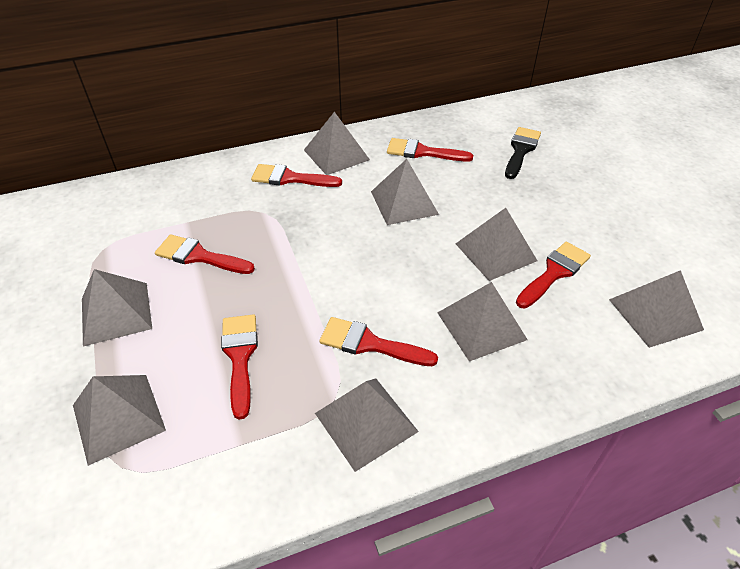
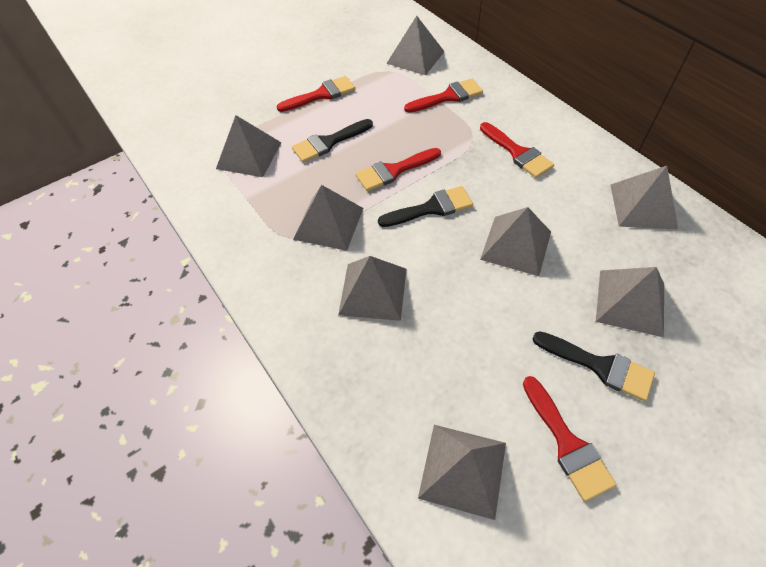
black brush: [505,127,541,179] = 1 -> [292,119,373,163] [378,186,473,227] [532,331,655,401] = 3
red brush: [155,234,255,274] [221,314,258,420] [251,164,342,187] [320,317,438,366] [387,138,473,161] [516,242,591,308] = 6 -> [277,76,355,112] [356,148,441,191] [404,78,483,113] [480,122,554,178] [523,376,617,502] = 5

